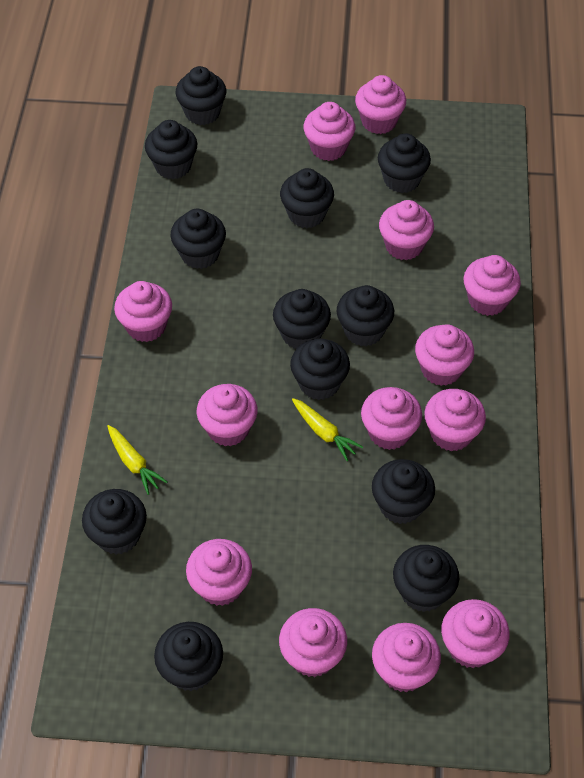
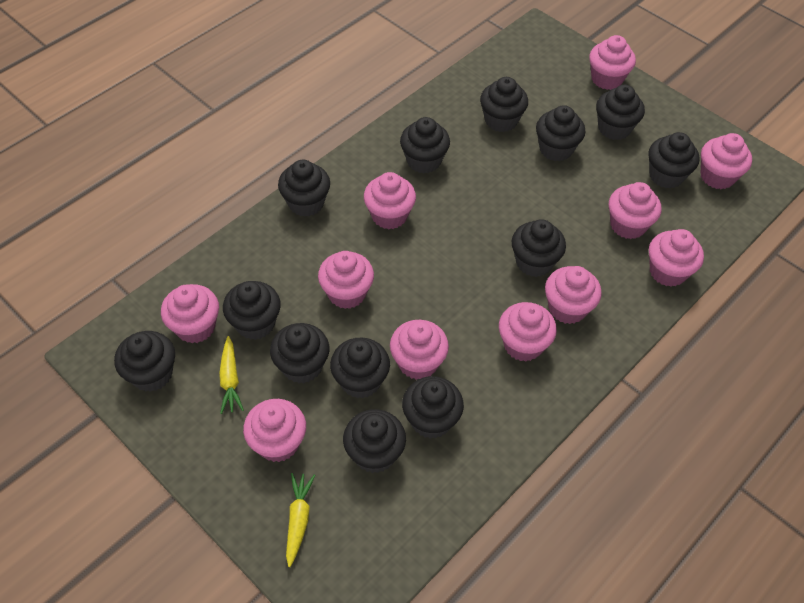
black cupcake: [82,489,147,554] [145,120,197,179] [154,622,223,691] [170,208,226,269] [176,66,226,125] [273,289,331,349] [280,168,334,228] [290,339,350,400] [337,285,394,346] [372,459,435,524] [378,133,431,193] [393,545,459,612] = 12 -> [114,331,175,392] [223,281,281,340] [270,323,329,383] [278,160,330,217] [330,338,390,399] [343,409,406,473] [400,117,450,174] [402,376,464,439] [480,77,528,132] [512,219,566,277] [536,105,585,161] [596,85,645,140] [648,132,700,188] = 13
pink cupcake: [114,281,172,342] [186,539,252,606] [197,384,258,446] [279,608,347,677] [303,102,355,161] [355,75,406,134] [361,387,422,450] [372,623,441,692] [379,200,434,260] [415,324,474,386] [424,389,486,452] [441,599,510,668] [463,255,521,316] = 13 -> [161,284,219,343] [243,399,306,462] [318,251,374,309] [364,172,416,229] [390,320,449,380] [499,302,557,362] [545,266,602,324] [589,35,636,90] [609,182,661,239] [649,229,704,287] [700,133,752,189] = 11

